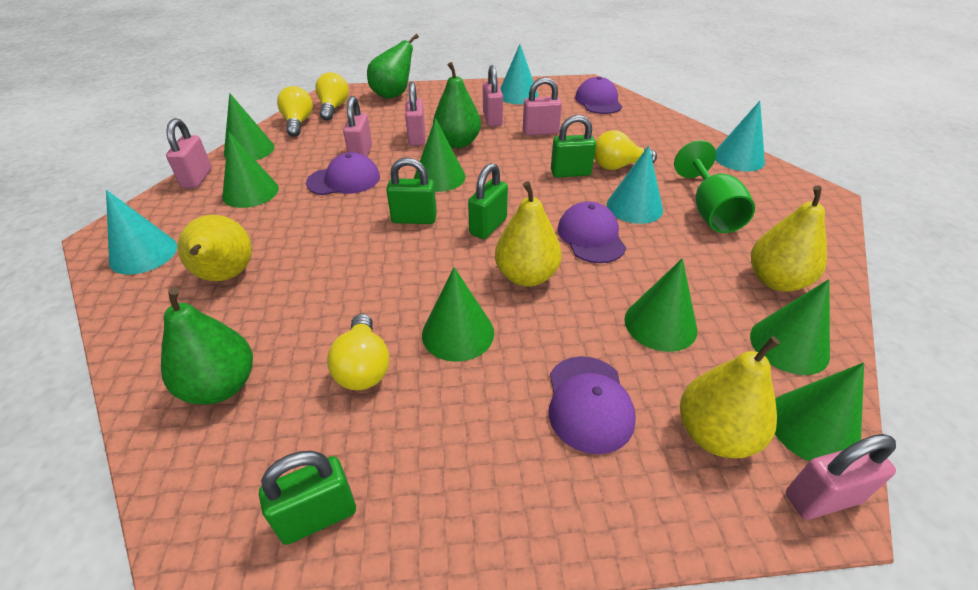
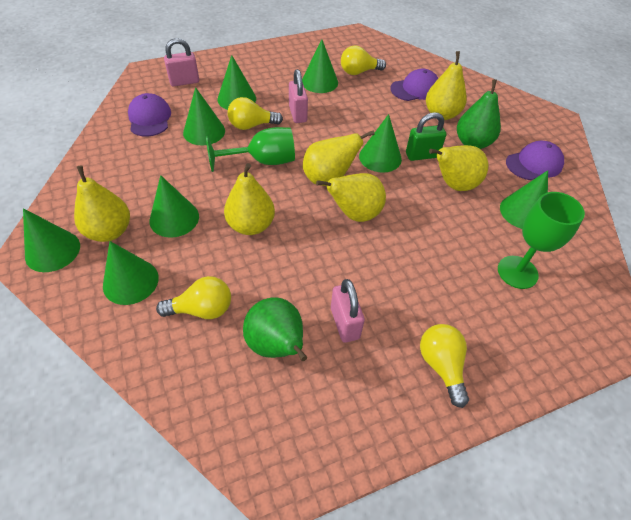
green cone: [222,132,279,208] [224,93,274,161] [414,118,466,192] [422,267,494,362] [624,258,697,352] [750,279,830,375] [775,362,864,461] = 7 -> [23,208,80,272] [103,241,159,305] [150,175,199,238] [183,87,225,146] [217,55,256,110] [302,39,338,93] [359,114,402,173] [500,170,548,229] = 8
green goblet: [674,140,755,233] = 1 -> [206,127,295,172] [498,192,585,289] = 2
green padlock: [259,451,356,545] [386,157,437,224] [468,163,508,239] [551,115,596,177] = 4 -> [406,112,446,161] = 1
green pear: [161,288,253,405] [367,34,419,99] [433,62,481,148] = 3 -> [243,297,307,361] [457,79,501,149] = 2
pink padlock: [166,118,212,188] [343,96,372,156] [405,82,425,146] [483,65,503,127] [523,77,562,136] [786,434,896,520] = 6 -> [164,38,199,86] [289,69,308,123] [331,279,365,343] = 3
purple cap: [306,152,380,195] [549,356,636,454] [558,201,626,263] [575,77,622,114] = 4 -> [128,93,171,137] [390,68,438,101] [506,141,564,180] = 3
turquoise cone: [106,190,177,275] [500,44,538,104] [607,146,663,224] [715,101,765,172] = 4 -> none = 0
yellow pear: [178,215,252,281] [495,181,562,287] [680,336,780,458] [751,185,827,292] = 4 -> [74,166,130,242] [224,163,275,235] [303,130,375,186] [316,173,386,222] [426,51,467,120] [429,145,488,191] = 6

